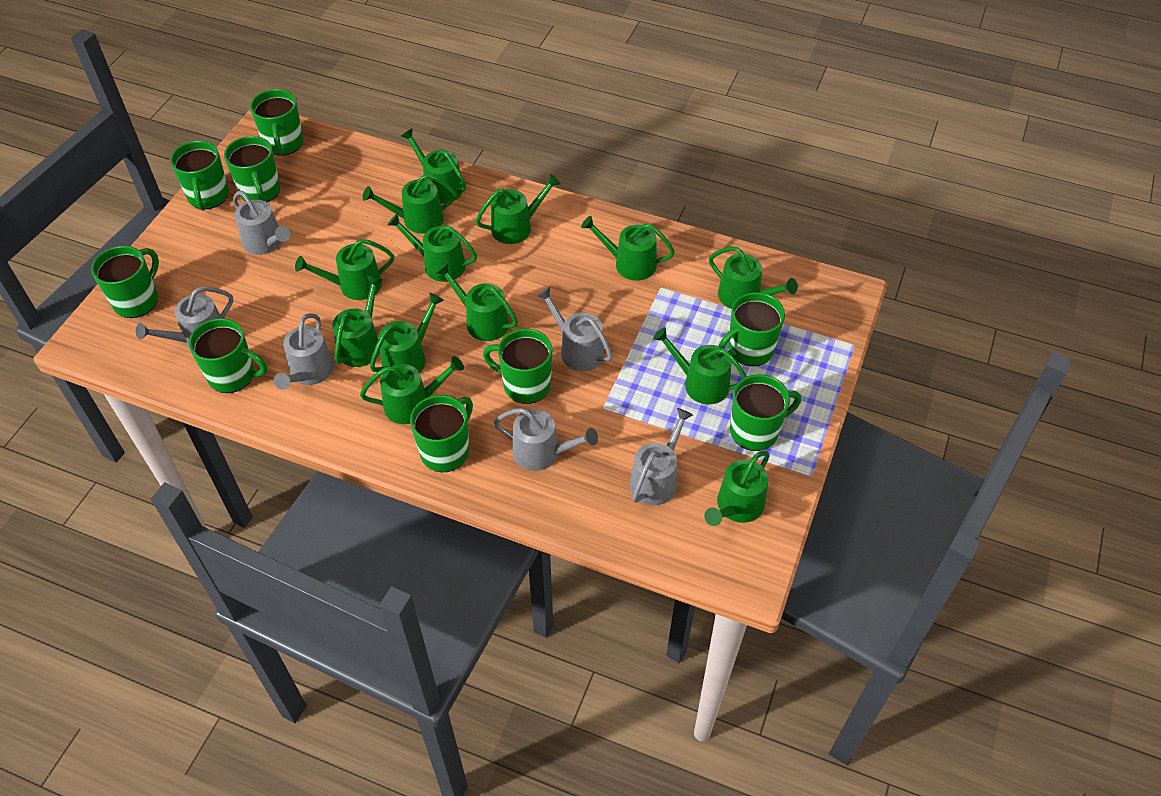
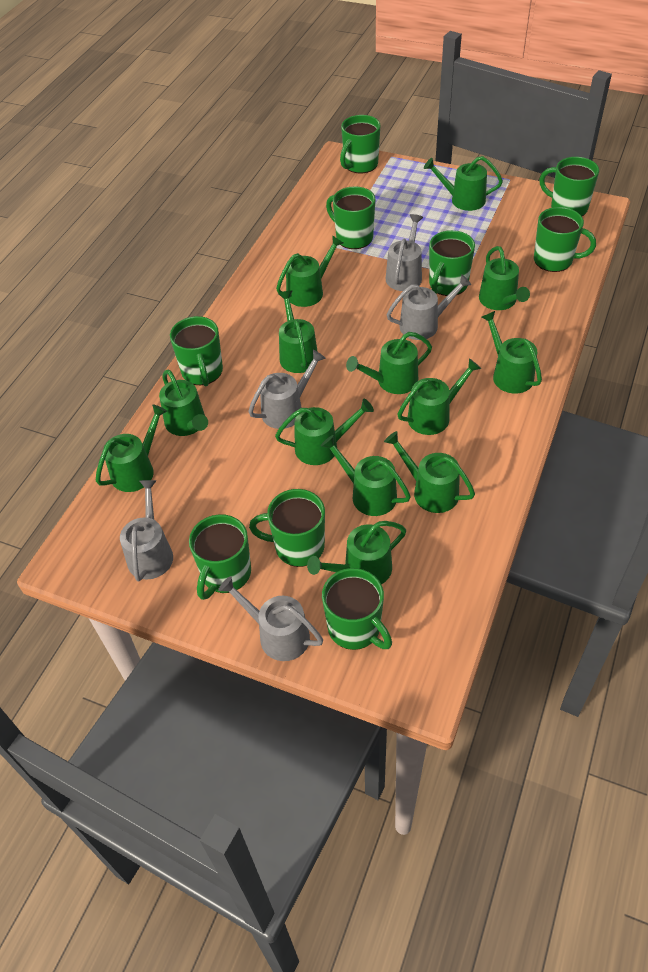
grey watering can: [136,287,233,348] [233,191,290,255] [274,313,334,390] [494,408,598,471] [537,287,613,371] [630,408,693,505] = 6 -> [120,480,173,581] [218,576,323,661] [248,350,326,429] [386,214,423,291] [387,274,471,340] = 5

